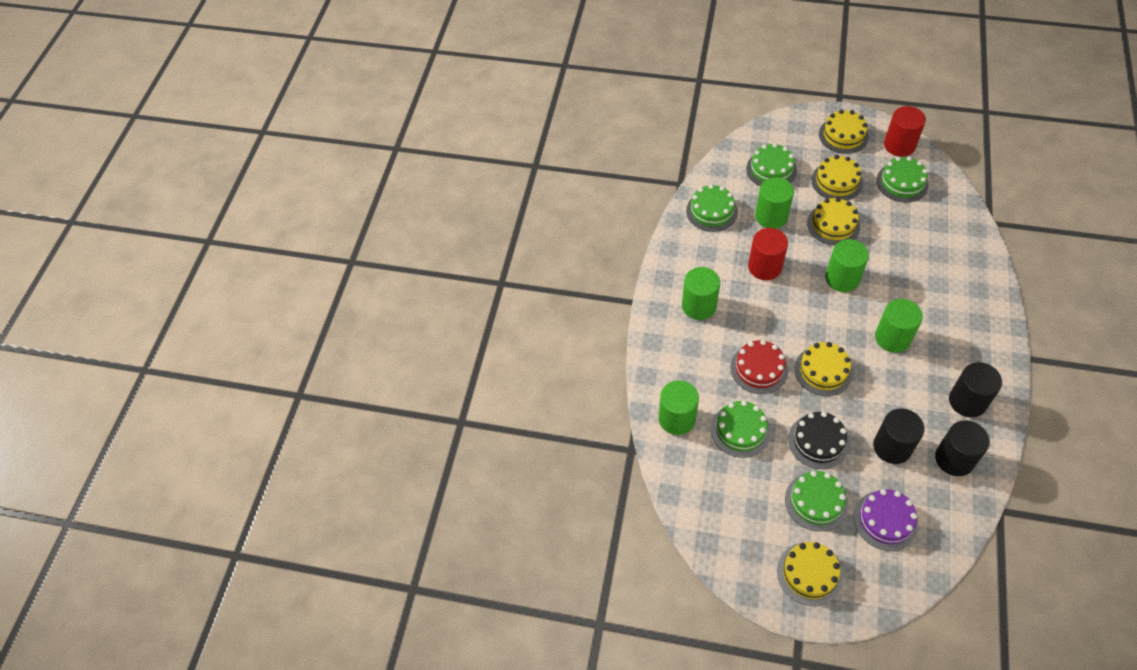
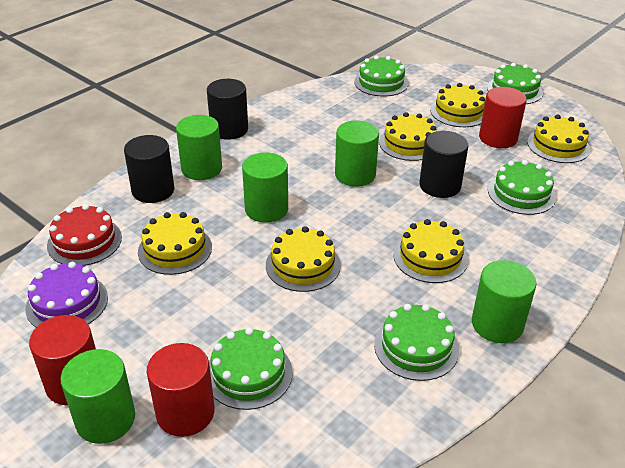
black cake: [788,412,849,469] = 1 -> none = 0
red cylinder: [748,228,788,280] [884,106,926,157] = 2 -> [29,315,96,405] [147,343,215,437] [479,87,527,148] = 3
yellow cake: [777,542,843,606] [795,342,853,396] [807,197,860,245] [811,155,863,201] [819,110,869,154] = 5 -> [138,212,212,275] [266,226,341,292] [379,112,437,161] [393,219,468,283] [430,83,485,127] [527,114,590,163] = 6

